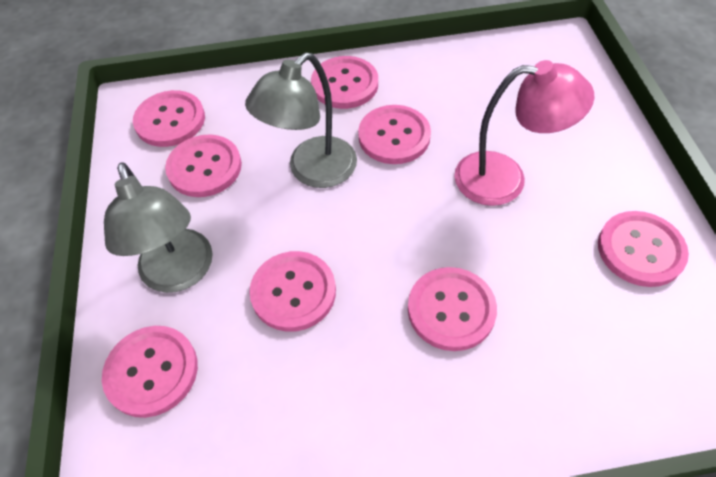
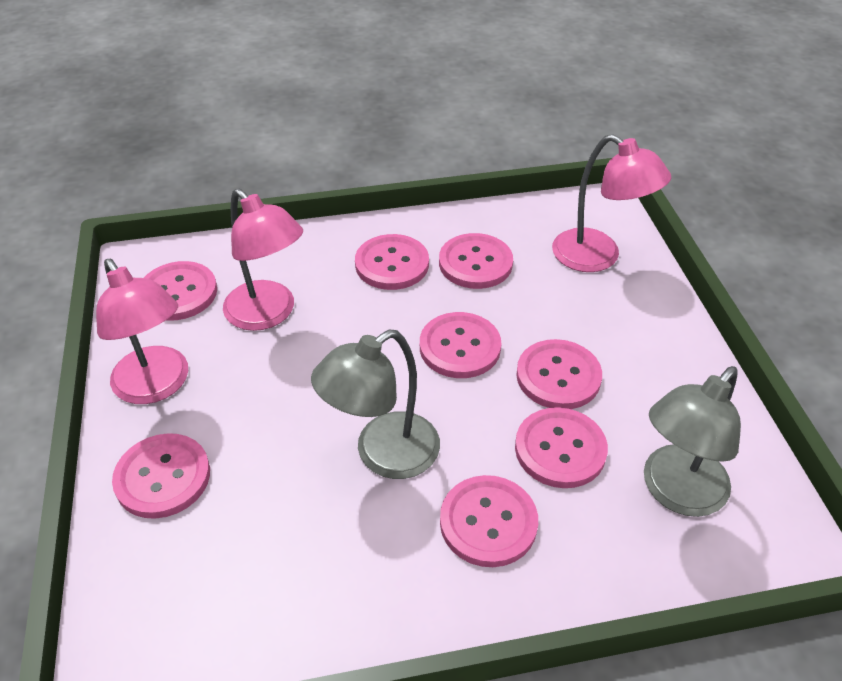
pink lamp: [454,60,594,206] = 1 -> [96,259,188,404] [223,188,303,331] [552,134,671,272] = 3

